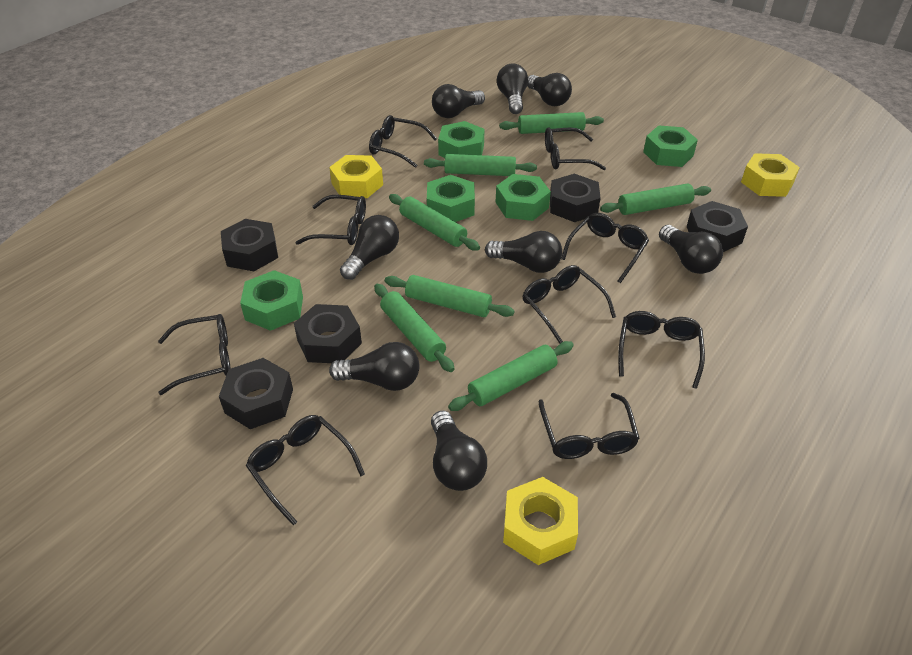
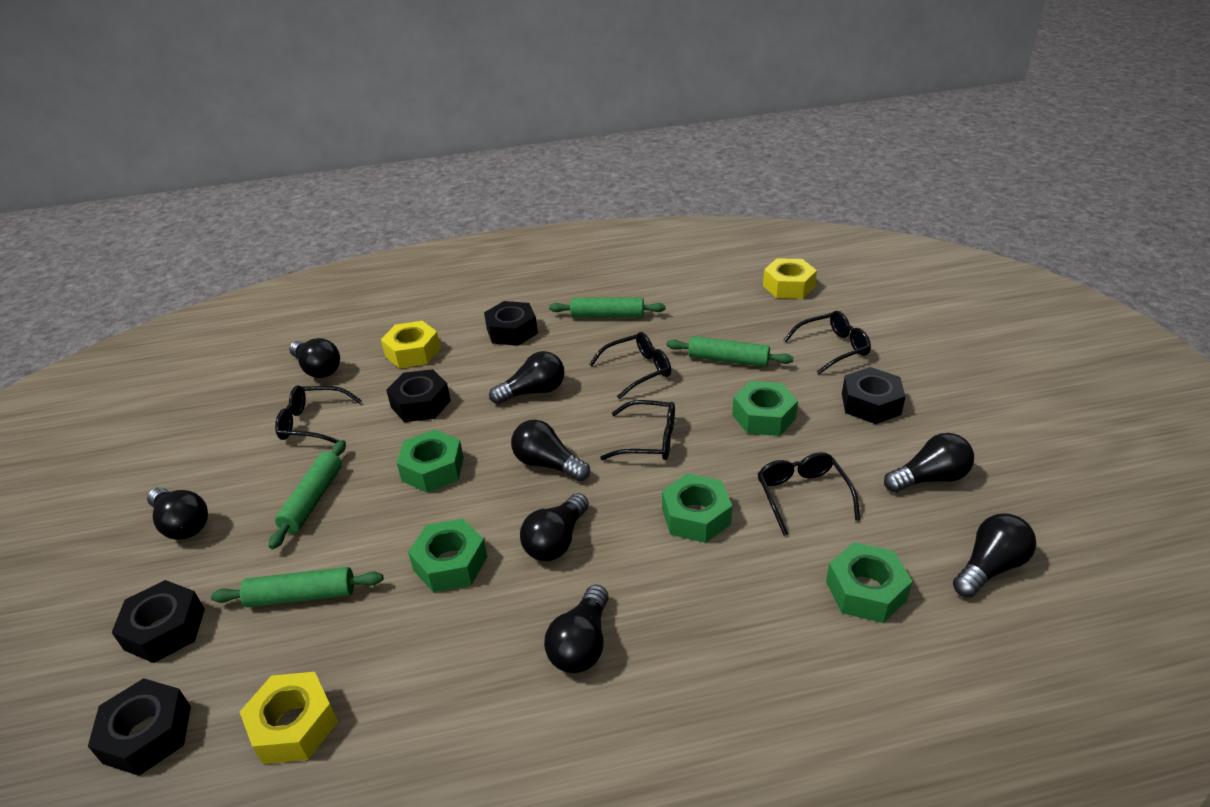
black glasses: [158,314,231,395] [246,415,365,526] [295,195,366,245] [369,115,437,168] [523,265,616,343] [539,393,640,459] [545,127,606,170] [561,213,649,283] [618,311,705,389] = 9 -> [275,386,362,443] [589,332,671,399] [600,400,675,460] [758,452,860,536] [784,311,871,374] = 5
green rolling pin: [374,284,455,372] [385,275,514,317] [389,194,480,251] [424,154,537,176] [448,341,574,411] [499,112,604,134] [600,183,711,215] = 7 -> [211,567,383,607] [269,440,346,549] [549,298,666,317] [667,336,794,367] = 4

